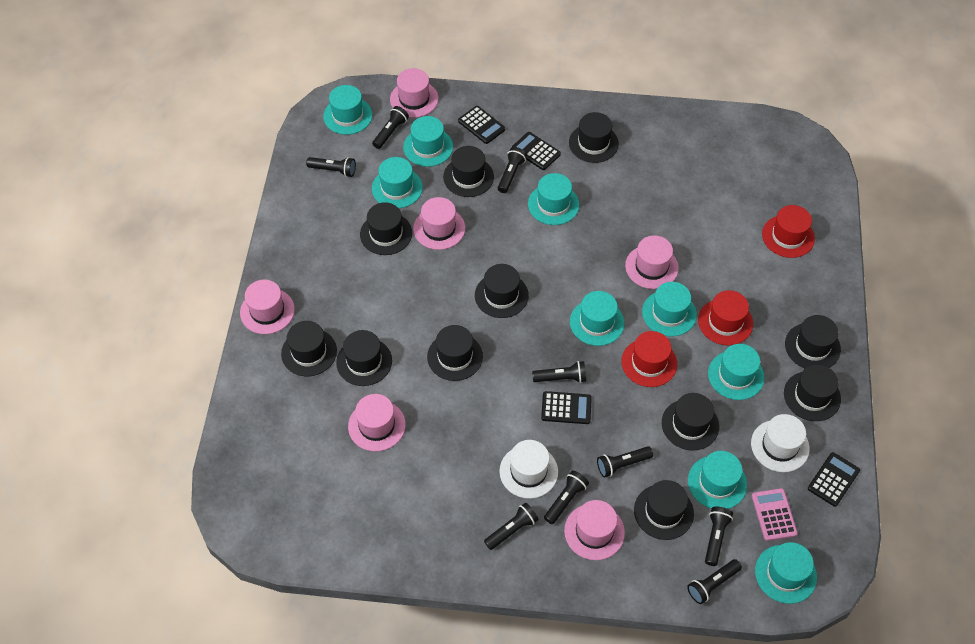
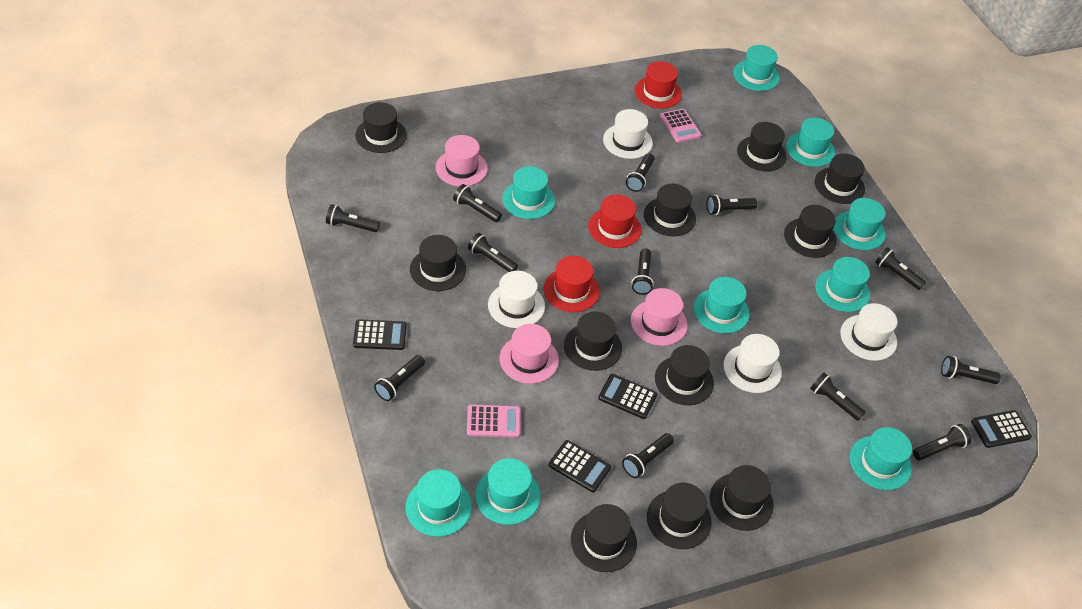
black flashlight: [306,157,356,177] [372,106,409,149] [484,502,539,550] [498,147,527,193] [532,361,586,383] [544,470,589,524] [597,446,653,478] [687,559,742,604] [705,507,733,566] = 9 -> [326,204,380,232] [374,355,425,401] [453,184,502,222] [468,233,518,272] [622,433,674,478] [626,153,655,192] [632,248,654,295] [707,195,757,215] [810,373,866,421] [875,247,926,290] [913,424,972,461] [941,356,1001,384] = 12
pink calculator: [752,488,798,541] = 1 -> [467,404,521,438] [660,109,701,143] = 2
pink hat: [240,280,295,334] [348,394,406,452] [390,68,438,118] [413,197,465,250] [564,500,625,560] [625,235,679,289] = 6 -> [436,135,488,186] [500,324,559,384] [631,288,688,346] = 3
white hat: [500,440,558,499] [751,414,810,472] = 2 -> [488,271,545,328] [603,109,653,159] [723,334,782,393] [840,303,897,361] = 4

